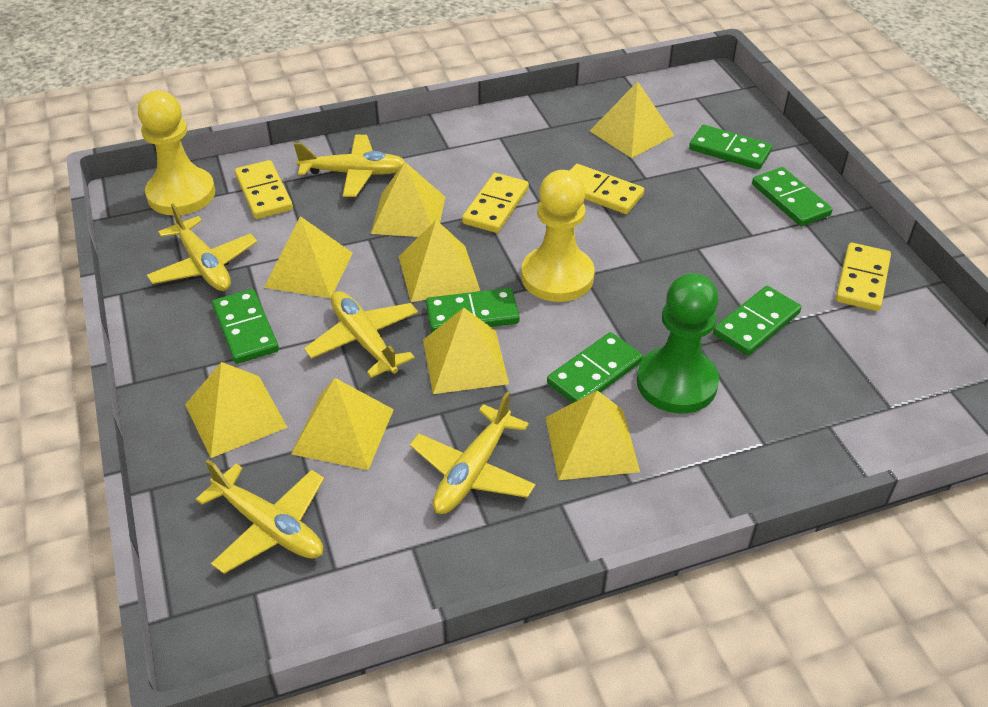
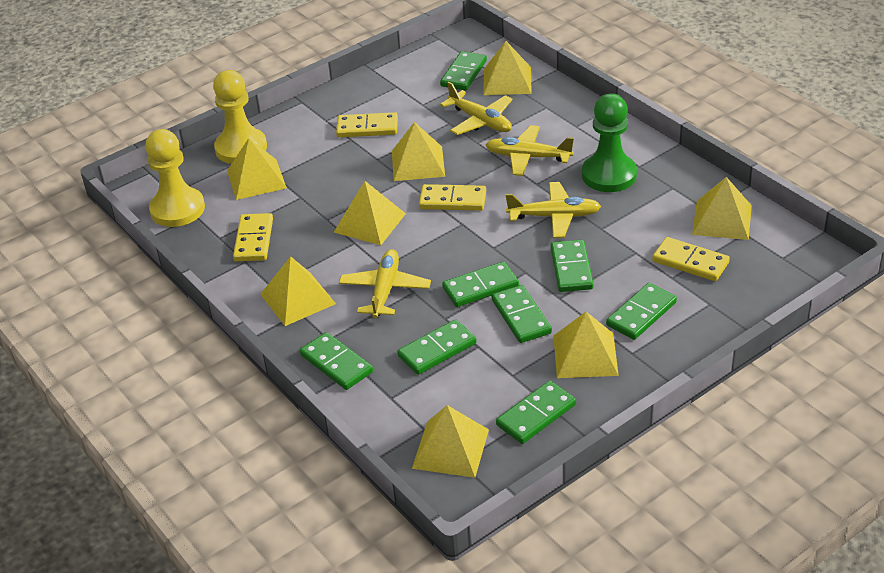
green domino: [212,289,279,364] [426,288,520,332] [547,332,643,403] [689,125,772,170] [713,286,802,356] [752,167,833,226] = 6 -> [300,332,373,390] [397,319,476,375] [440,51,487,90] [442,262,519,307] [492,285,552,343] [496,381,576,444] [551,240,594,292] [606,283,677,340] = 8
yellow plane: [147,203,257,291] [196,460,324,574] [294,135,405,197] [304,291,418,378] [410,392,536,514] = 5 -> [339,249,431,318] [440,82,513,135] [486,125,574,176] [506,182,601,238] = 4

